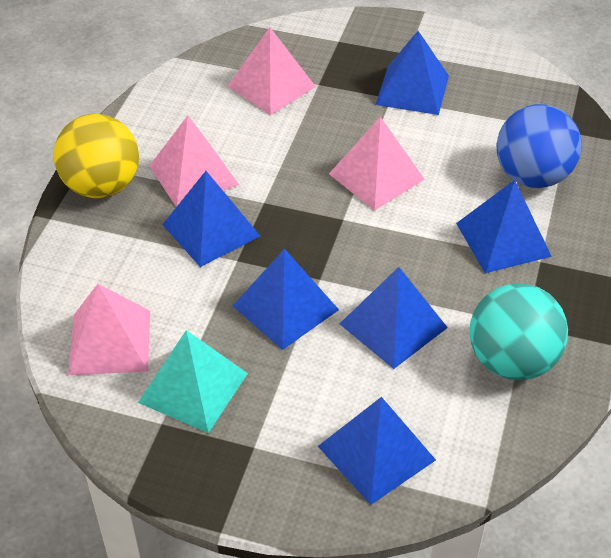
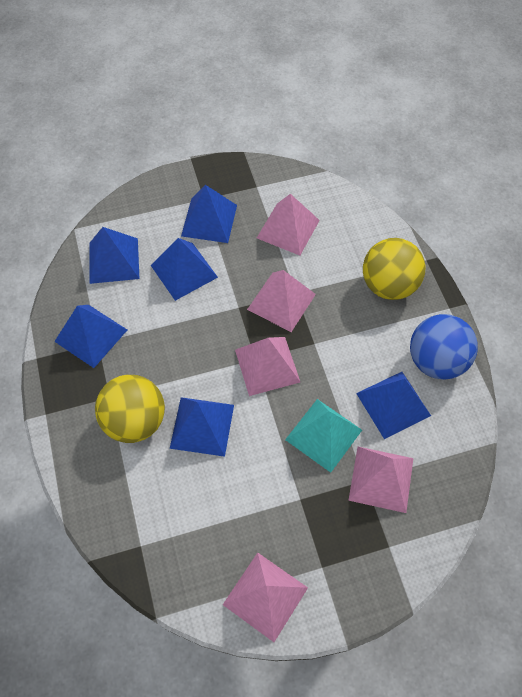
pink pyramid: [68,284,150,375] [149,116,239,207] [227,27,316,115] [329,117,425,211] = 4 -> [223,552,308,642] [235,337,300,396] [247,270,316,332] [257,194,320,255] [348,447,413,513] = 5
turquoise ball: [469,283,568,380] = 1 -> none = 0
yellow ball: [54,114,139,198] = 1 -> [95,375,165,443] [363,238,426,300] = 2

